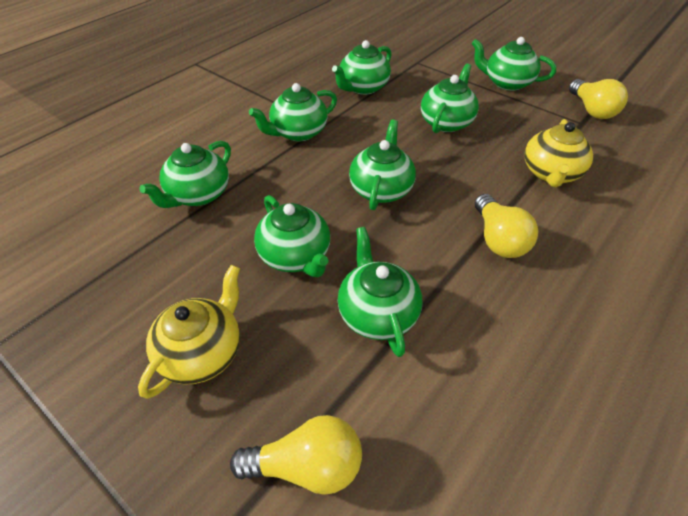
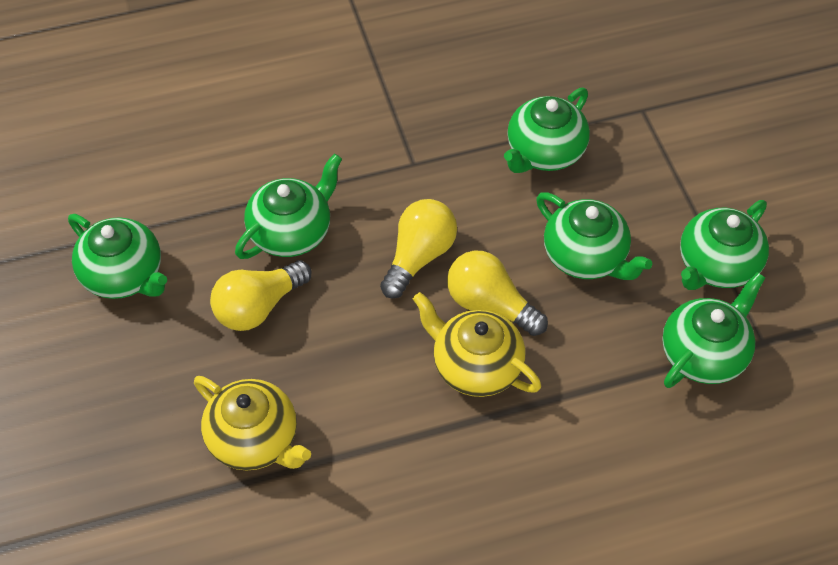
green teapot: [140,141,231,208] [249,83,337,142] [254,195,330,277] [332,40,391,95] [338,227,422,357] [349,120,416,210] [421,64,479,133] [472,37,556,91] = 8 -> [68,214,167,299] [235,154,342,259] [504,88,590,173] [536,192,652,280] [662,272,765,388] [680,200,769,290] = 6

